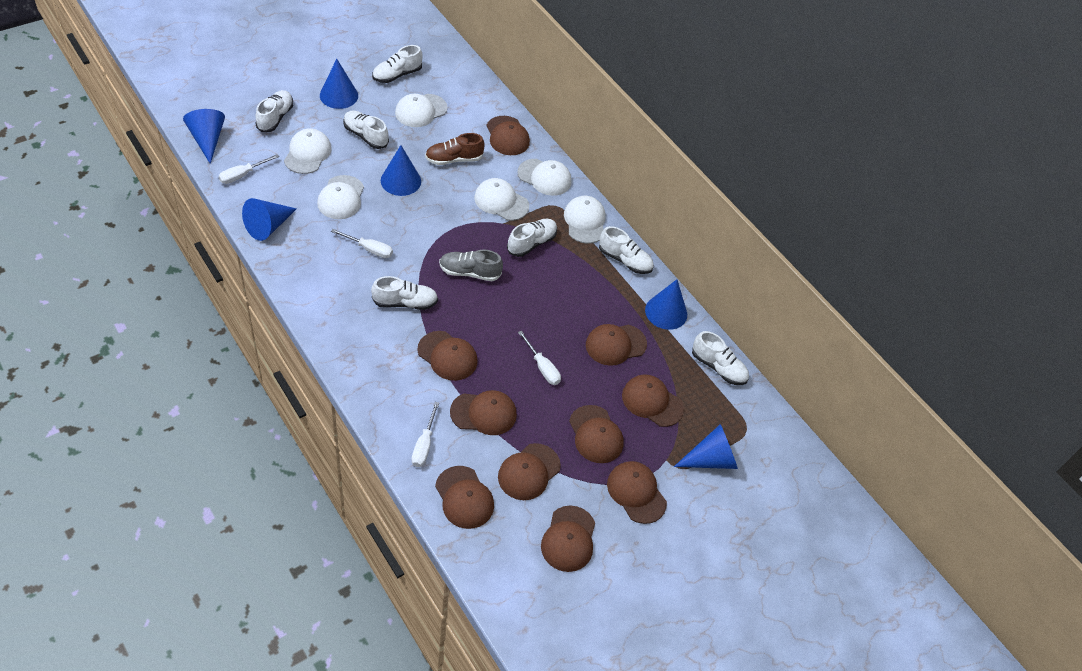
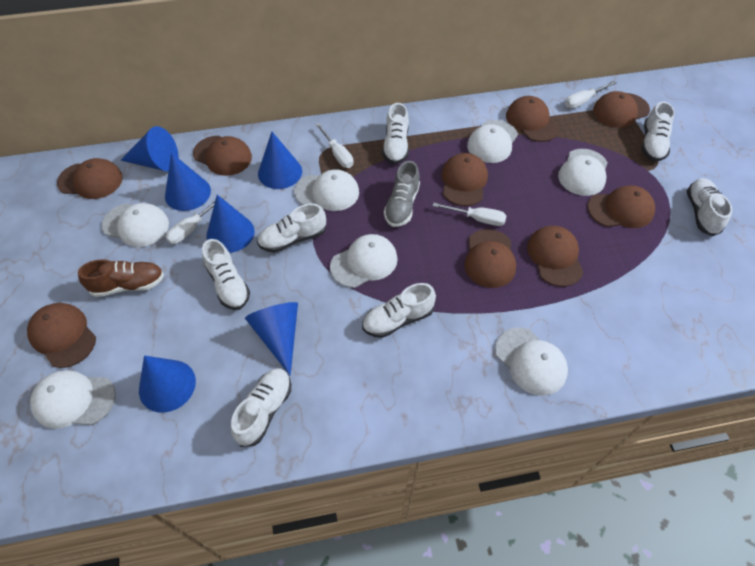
brown cap: [417,331,478,381] [435,466,494,529] [450,390,517,435] [486,116,530,155] [498,443,561,500] [541,505,595,572] [569,405,624,463] [586,324,647,366] [607,461,667,524] [622,375,684,427] = 10 -> [27,303,96,368] [57,158,123,199] [193,136,252,176] [441,153,488,206] [464,229,516,288] [506,96,560,142] [527,226,584,287] [587,185,655,228] [593,91,650,128] = 9
white cap: [284,128,332,174] [317,175,364,219] [395,94,448,127] [474,178,529,221] [517,159,572,196] [564,196,606,244] = 6 -> [30,370,116,429] [102,203,169,247] [294,169,359,211] [330,234,397,288] [467,120,518,163] [495,327,568,396] [558,149,608,196] = 7

